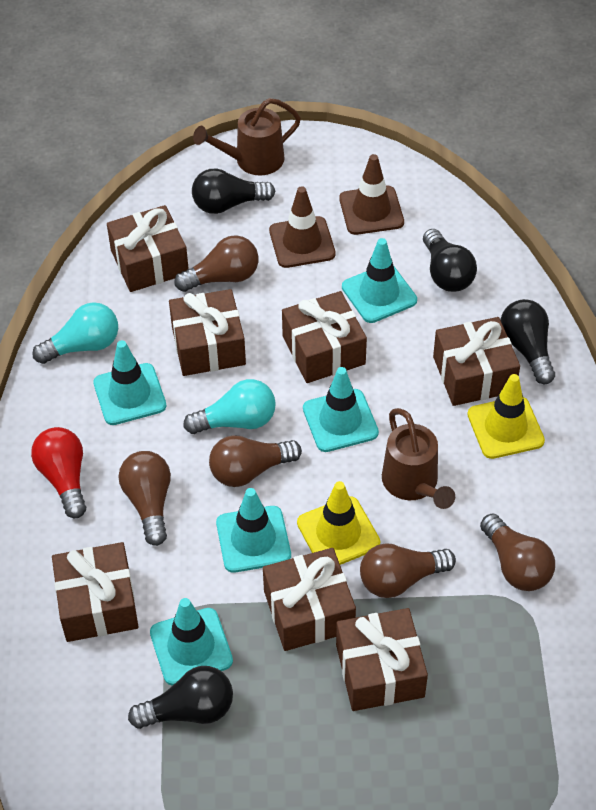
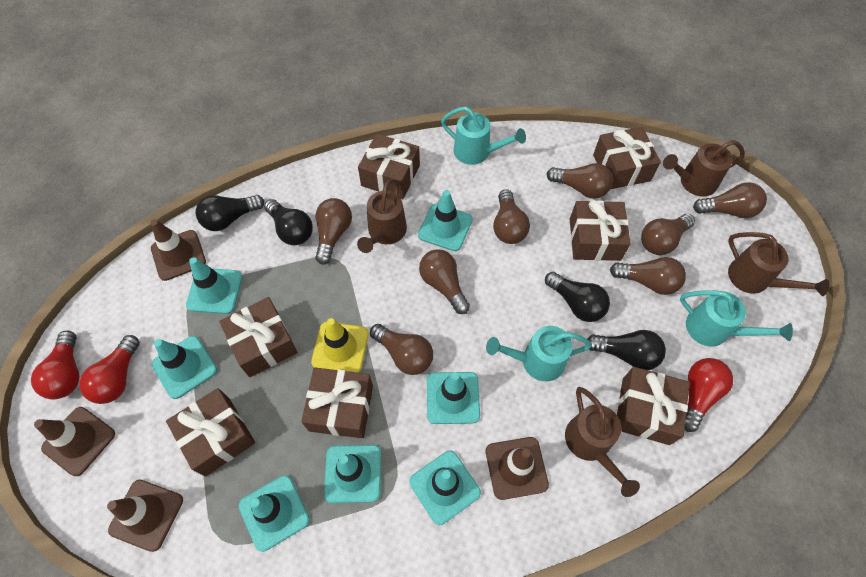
brown light bulb: [119,451,171,546] [175,235,258,292] [209,435,302,487] [360,543,456,598] [480,514,555,591] = 5 -> [315,198,352,265] [370,324,433,375] [419,249,470,314] [493,189,530,244] [547,163,613,199] [610,257,686,295] [641,214,695,255] [693,182,767,218] = 8
brown traffic cone: [269,186,336,268] [339,154,404,235] = 2 -> [34,407,115,476] [107,480,183,552] [150,219,206,281] [486,437,549,500] = 4
brown watering can: [193,98,301,176] [382,408,455,509] = 2 -> [357,179,407,253] [565,387,640,497] [663,140,745,197] [728,232,829,296] = 4
red light bulb: [31,427,86,518] = 1 -> [31,331,80,399] [79,335,140,404] [685,358,733,432] = 3
turquoise light bulb: [32,302,118,364] [183,379,276,434] = 2 -> none = 0
turquoise traffic cone: [93,340,167,425] [150,598,233,686] [216,488,291,573] [303,367,379,452] [342,238,417,323] = 5 -> [152,336,217,399] [186,257,242,314] [239,475,310,552] [324,445,381,503] [409,451,481,525] [418,190,473,251] [427,372,480,424] = 7
turquoise watering can: none = 0 -> [441,107,526,165] [486,326,592,381] [680,290,793,347] = 3
yellow traffic cone: [297,481,380,565] [468,374,545,459] = 2 -> [311,318,369,373] = 1

